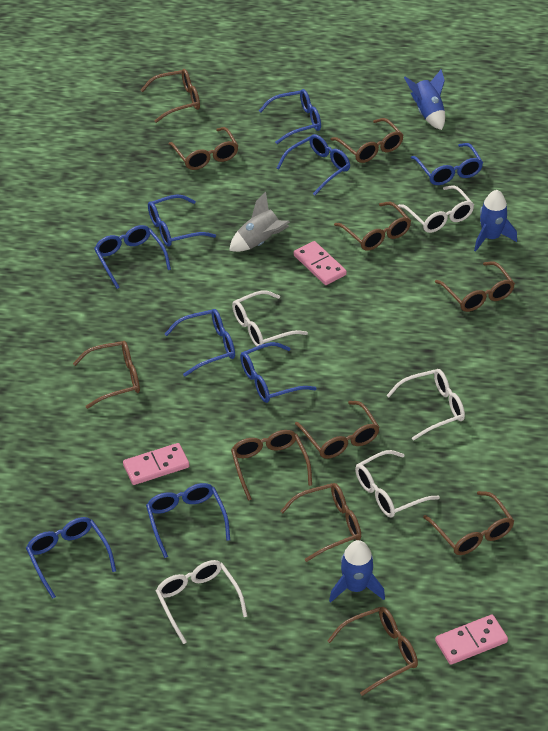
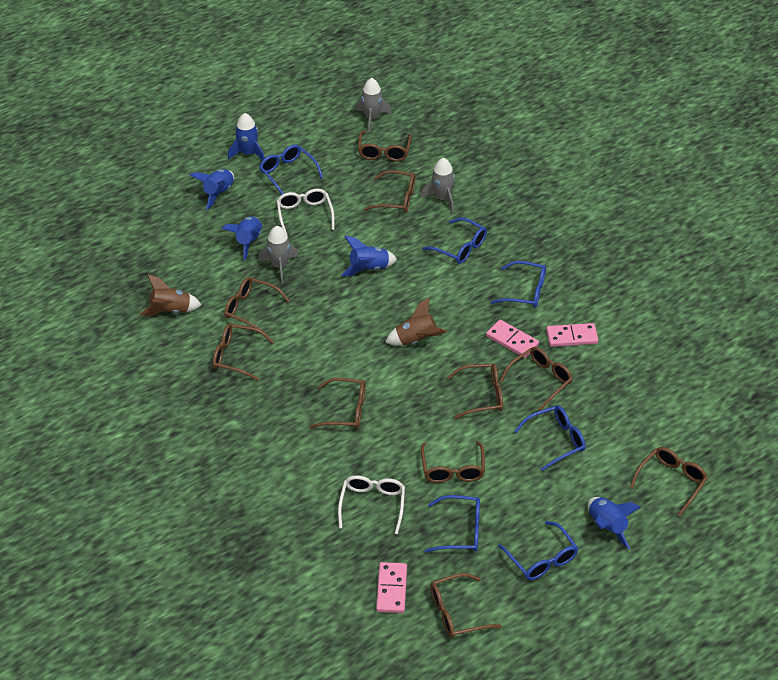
blue glasses: [26,517,116,599] [94,225,171,289] [146,483,230,558] [148,194,216,247] [165,309,235,377] [240,342,317,403] [259,89,321,144] [277,134,350,195] [411,143,483,185] = 9 -> [259,145,323,195] [422,218,487,264] [425,495,480,552] [491,261,546,308] [498,521,578,580] [514,405,586,471] = 6
blue rocket: [329,540,385,603] [404,69,445,130] [474,190,517,251] = 3 -> [190,169,234,210] [222,216,263,261] [228,113,265,161] [341,236,397,276] [588,497,641,550] = 5
brown glasses: [73,341,140,409] [141,69,200,123] [169,127,238,170] [231,430,312,501] [280,483,361,562] [295,401,380,459] [327,607,418,696] [330,118,403,163] [334,202,411,251] [423,491,514,555] [435,262,515,312] = 11 -> [213,324,274,381] [224,277,290,332] [310,378,365,429] [358,131,412,161] [364,170,415,213] [421,441,485,483] [430,573,502,638] [447,363,503,419] [500,347,573,411] [630,447,708,516] = 10
brown rocket: none = 0 -> [140,274,201,316] [386,297,447,346] = 2
grey rocket: [229,192,290,252] = 1 -> [259,226,299,283] [355,78,392,132] [420,158,455,212] = 3
white glasses: [156,560,247,644] [232,290,308,346] [355,450,440,517] [386,369,465,441] [398,185,474,233] = 5 -> [277,189,335,236] [338,476,405,534] = 2

